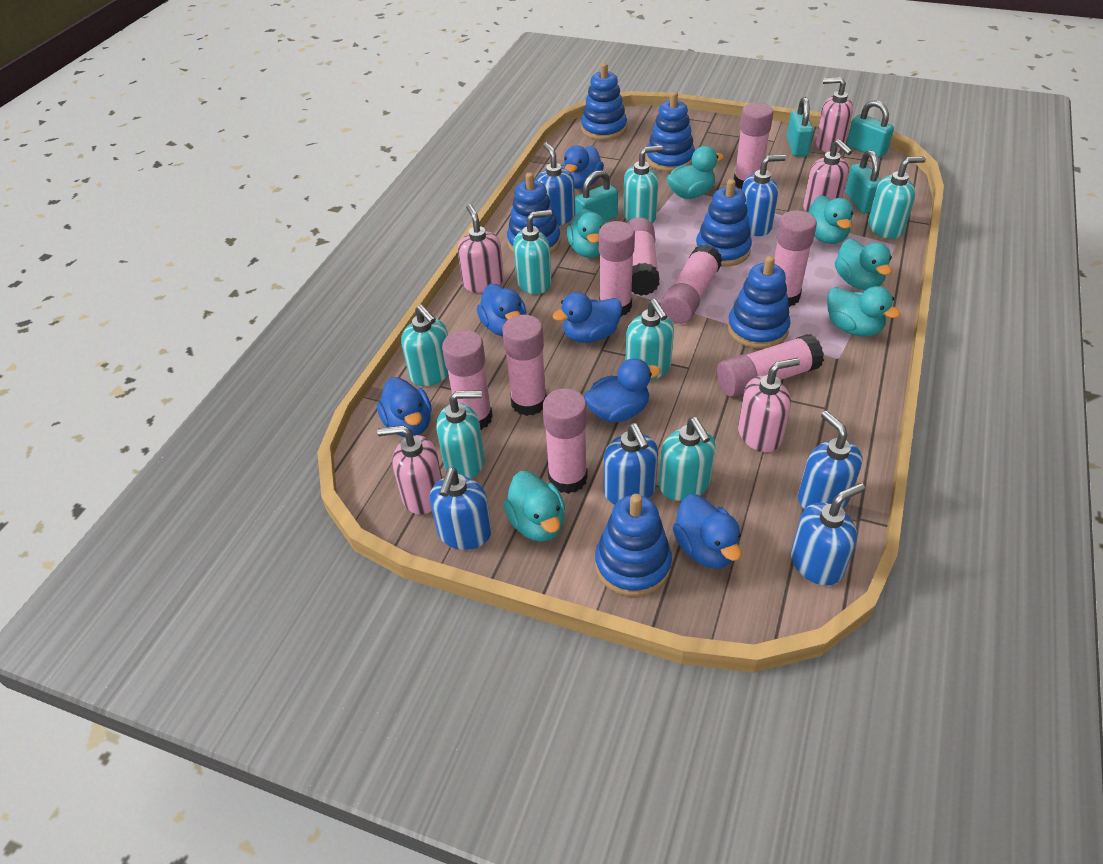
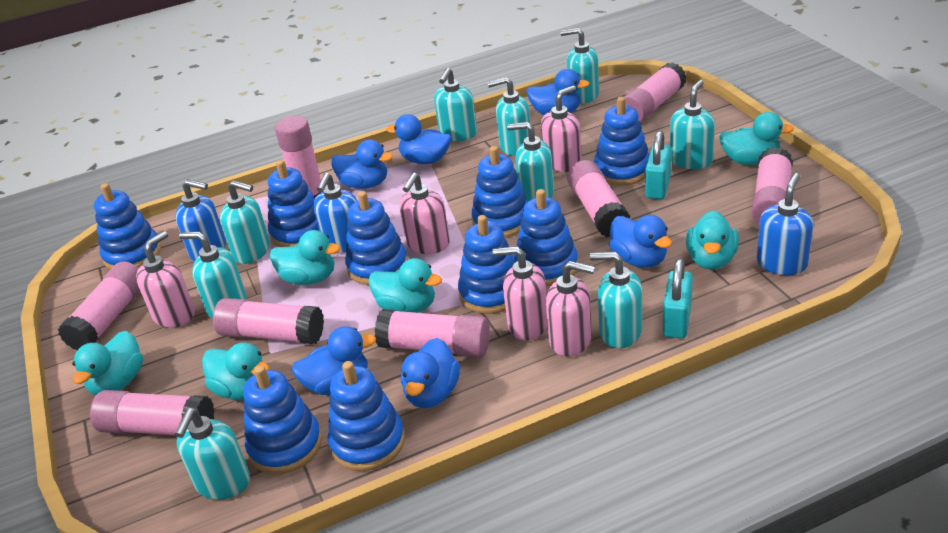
blue soap dispenser: [430,468,492,550] [536,142,575,226] [604,423,658,504] [742,155,786,236] [791,483,865,586] [798,411,862,509] = 6 -> [175,179,226,261] [313,173,357,253] [757,173,813,275] = 3
blue stacking toy: [507,172,561,254] [581,63,627,140] [595,494,672,597] [646,92,695,172] [695,179,752,267] [728,256,791,349] = 6 -> [94,183,161,270] [243,365,322,474] [268,160,319,247] [328,361,405,471] [345,191,408,285] [458,215,515,314] [471,146,528,238] [514,189,578,286] [594,97,650,186] = 9
pink glue stick: [442,330,493,430] [502,315,546,416] [543,388,588,494] [599,221,635,316] [627,217,660,296] [661,244,722,324] [717,334,824,397] [734,102,773,189] [774,210,817,307] = 9 -> [58,261,140,350] [90,390,214,435] [213,298,324,344] [275,116,321,199] [375,309,490,357] [567,160,630,238] [624,62,686,123] [752,147,793,225] = 8
turquoise padlock: [575,170,618,222] [787,97,813,156] [845,150,881,214] [847,100,894,158] = 4 -> [645,131,672,199] [663,258,693,339] = 2
turquoise soap dispenser: [401,305,449,386] [436,390,485,479] [513,210,552,294] [623,146,663,223] [626,299,674,380] [659,417,716,501] [868,156,926,239] = 7 -> [175,408,250,500] [179,231,246,319] [220,180,270,264] [434,68,477,141] [488,77,530,156] [507,122,554,202] [560,28,599,103] [590,252,642,348] [670,80,715,169] = 9

